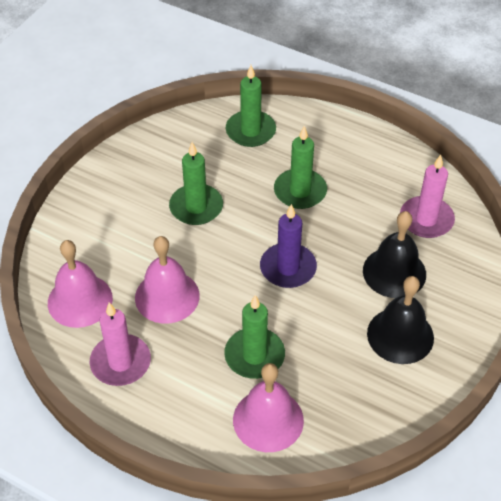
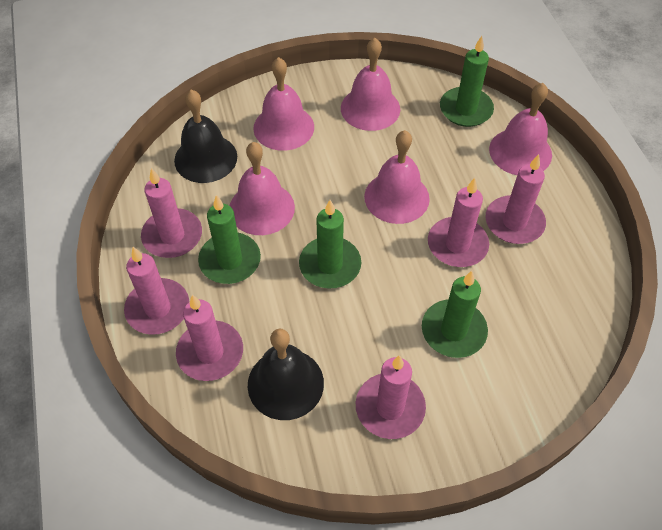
pink bell: [48,240,113,328] [135,236,200,324] [233,363,304,452] = 3 -> [230,142,295,235] [253,57,314,151] [341,38,400,131] [364,130,430,224] [489,83,552,175] = 5
pink candle: [90,302,151,386] [400,155,455,238] = 2 -> [124,247,189,335] [141,168,202,258] [176,295,243,381] [356,355,426,439] [428,178,489,267] [486,154,546,244] = 6
purple candle: [260,204,317,288] = 1 -> none = 0

